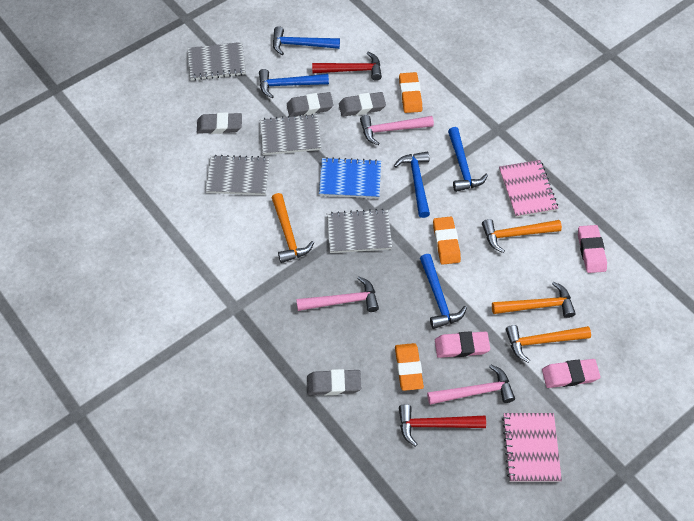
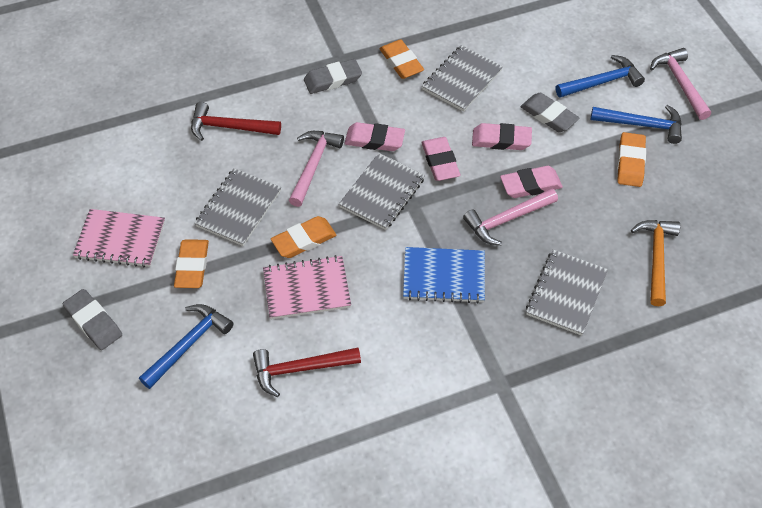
blue hammer: [259,69,329,98] [273,26,340,55] [394,151,430,218] [420,254,467,329] [448,127,488,192] = 5 -> [139,304,234,389] [556,55,645,98] [591,105,682,144] = 3
grey eraser: [197,112,242,134] [287,92,334,117] [307,369,361,395] [339,92,386,117] = 4 -> [63,289,122,350] [304,59,362,94] [520,93,579,132] = 3
orange eraser: [395,343,424,391] [399,72,422,113] [433,217,461,265] = 3 -> [174,239,209,288] [271,216,336,258] [379,39,424,79] [617,132,646,187] = 4
orange hammer: [272,193,314,263] [482,219,562,253] [492,281,576,318] [506,325,591,363] = 4 -> [631,220,680,306] = 1
pink eraser: [435,331,490,358] [542,359,601,388] [578,225,607,273] = 3 -> [345,122,405,151] [422,137,460,181] [472,123,532,150] [500,166,563,198] = 4

